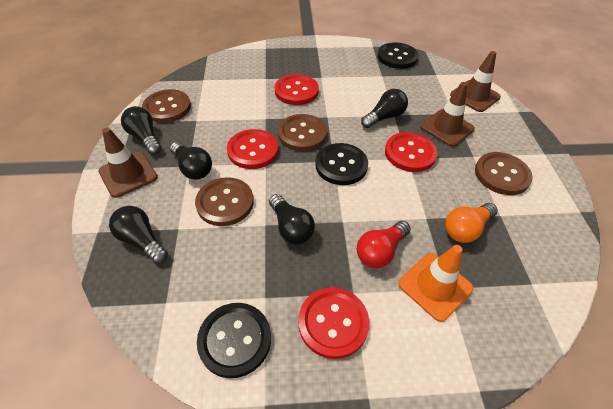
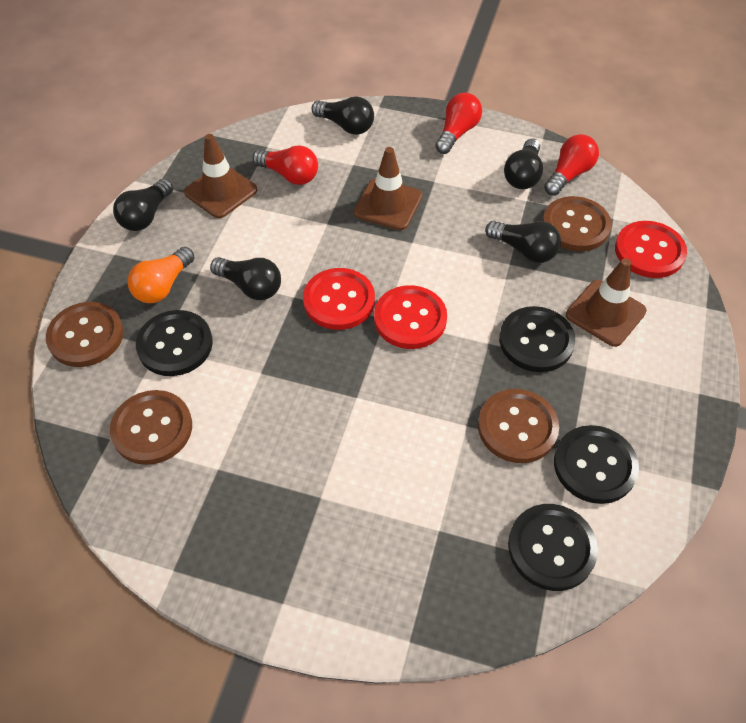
black button: [197,303,271,378] [315,143,368,185] [378,42,418,69] = 3 -> [136,310,213,376] [499,306,575,372] [508,504,598,591] [554,425,639,504] = 4
orange traffic cone: [398,245,473,322] = 1 -> none = 0
red button: [227,129,278,169] [275,74,319,105] [298,287,369,359] [385,132,438,172] = 4 -> [303,268,375,330] [374,285,447,349] [615,221,687,278] = 3
red light bulb: [357,221,411,268] = 1 -> [252,145,318,185] [435,93,482,154] [544,134,599,196] = 3

